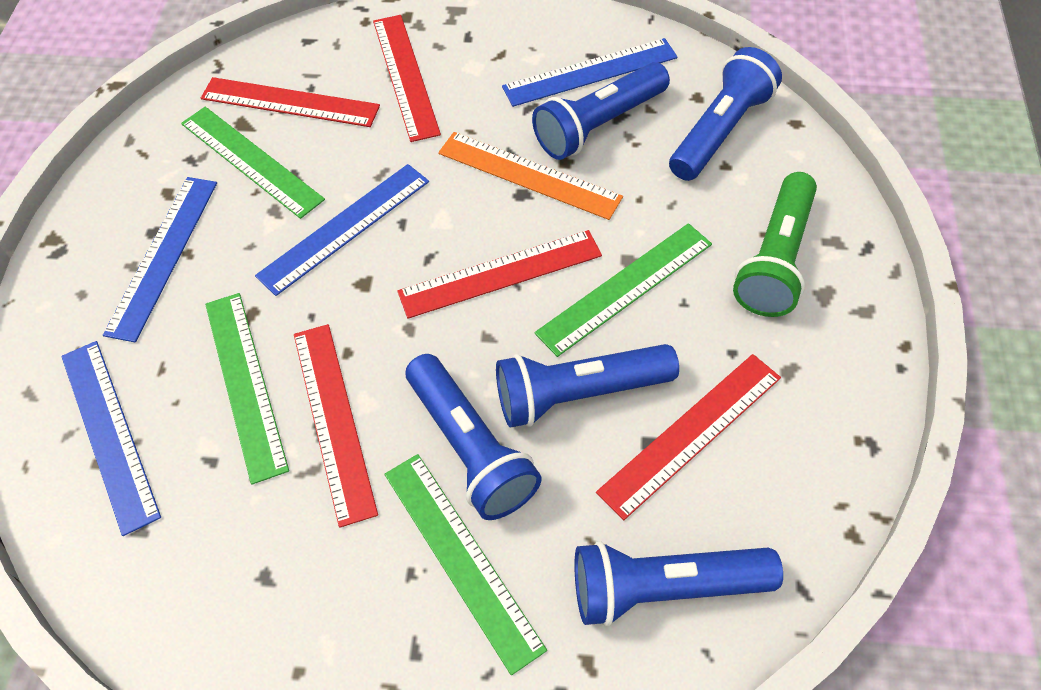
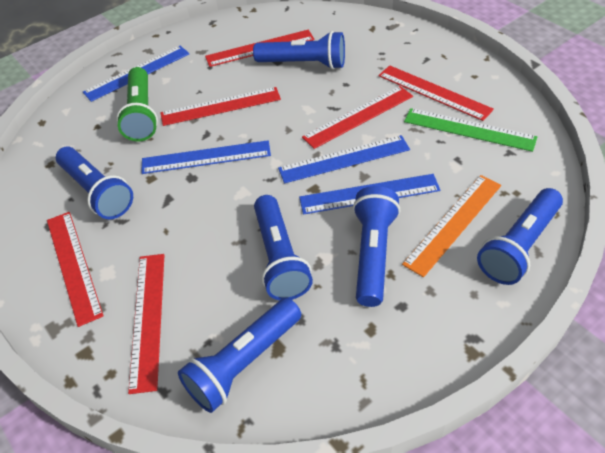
blue flashlight: [406,354,542,520] [496,344,679,428] [532,62,670,160] [574,541,783,627] [669,47,782,181] = 5 -> [56,147,133,220] [178,298,301,413] [253,31,345,69] [254,195,313,300] [353,186,401,307] [477,188,563,285] = 6
green ruler: [181,107,325,219] [205,293,289,485] [385,454,547,675] [534,223,712,357] = 4 -> [404,108,537,152] = 1
red ruler: [201,77,380,127] [294,324,378,528] [373,15,441,142] [397,230,602,319] [596,354,781,520] = 5 -> [47,212,104,327] [128,254,164,394] [160,87,281,126] [205,30,315,67] [302,86,413,149] [378,65,494,121] = 6

